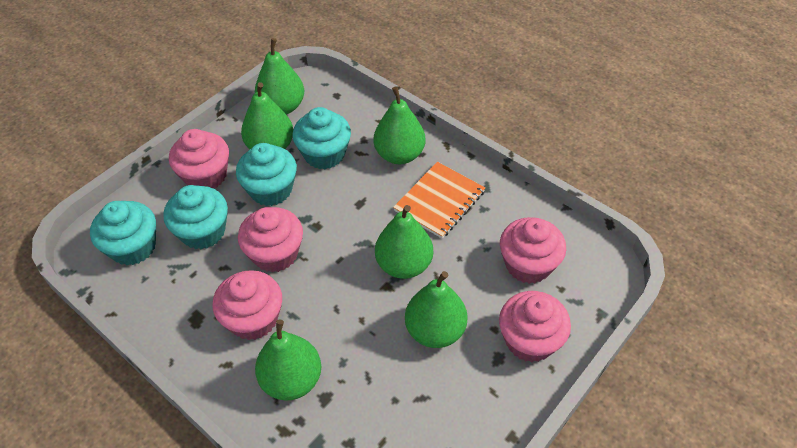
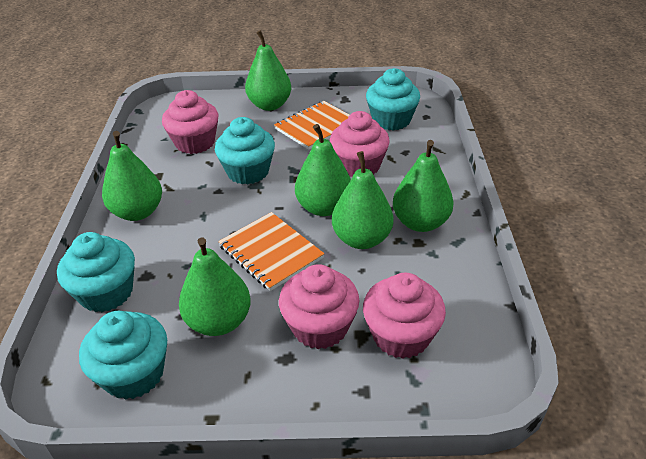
orange notebook: [393,162,485,238] = 1 -> [218,212,324,291] [274,101,349,150] = 2
pink cupcake: [169,129,229,189] [212,270,282,340] [238,207,303,273] [499,291,571,362] [500,217,566,284] = 5 -> [162,90,219,154] [279,264,360,349] [330,111,390,177] [363,273,446,359] = 4

